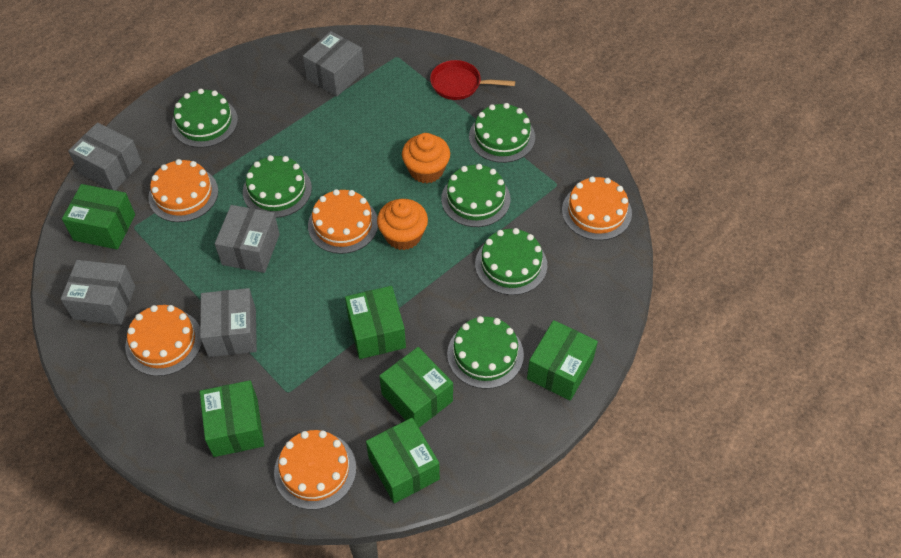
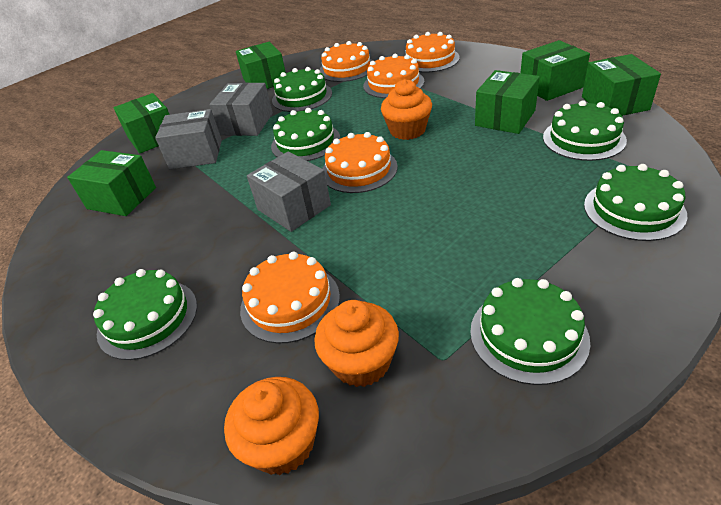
grey box: [61,260,135,325] [68,122,142,190] [200,288,257,357] [215,205,280,273] [303,31,364,96] = 5 -> [155,109,222,169] [210,83,273,136] [247,151,331,232] = 3
orange cupcake: [377,199,428,250] [402,133,450,183] = 2 -> [224,377,319,475] [314,300,399,387] [381,79,432,140] = 3
red pan: [430,60,515,100] = 1 -> none = 0

